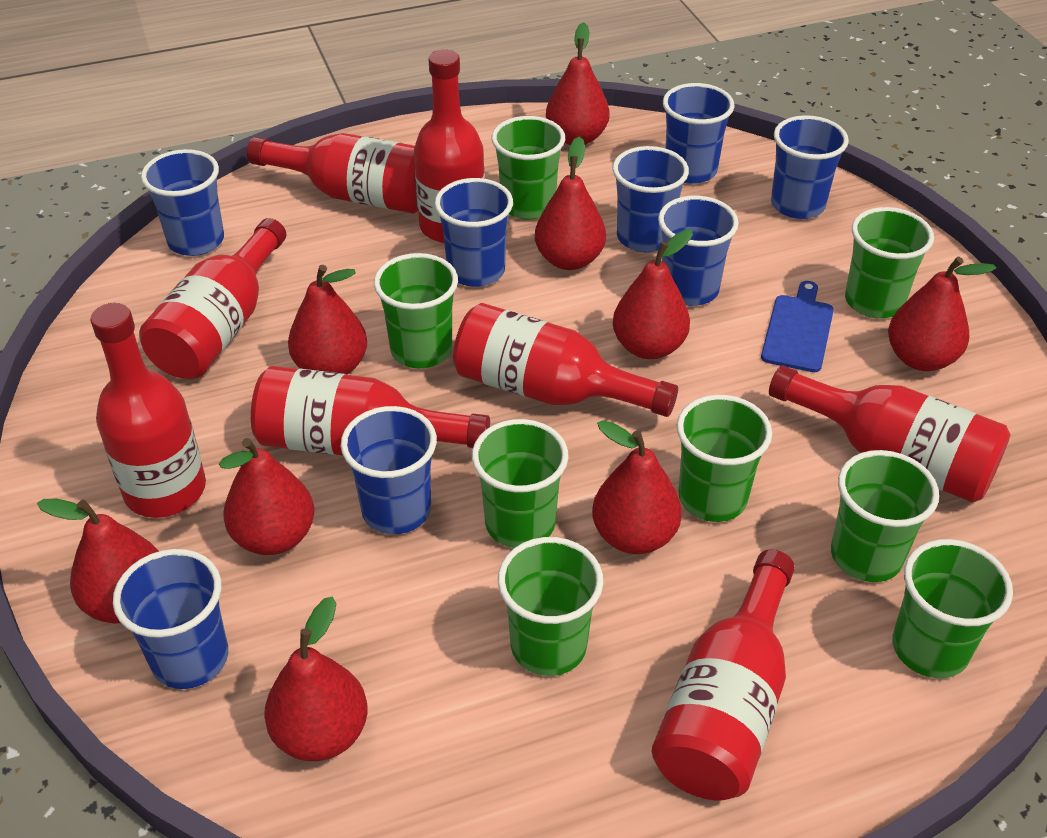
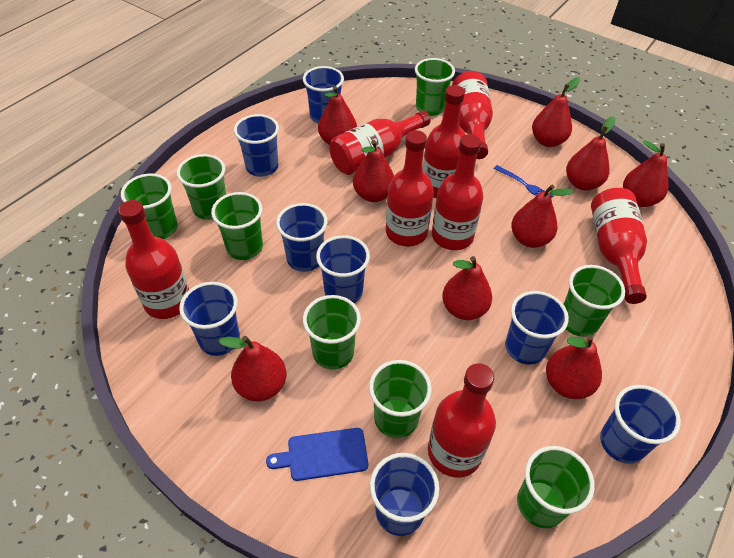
blue fork: none = 0 -> [493,165,553,198] = 1

